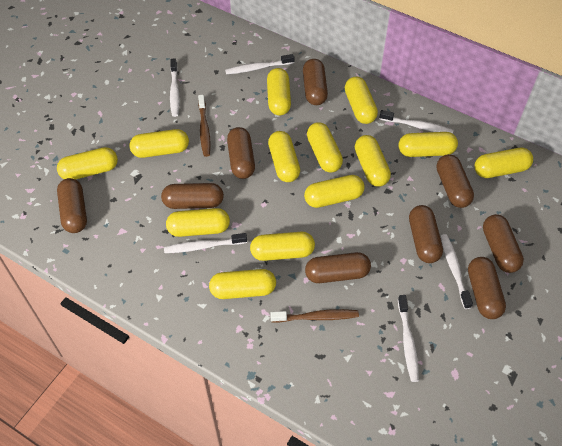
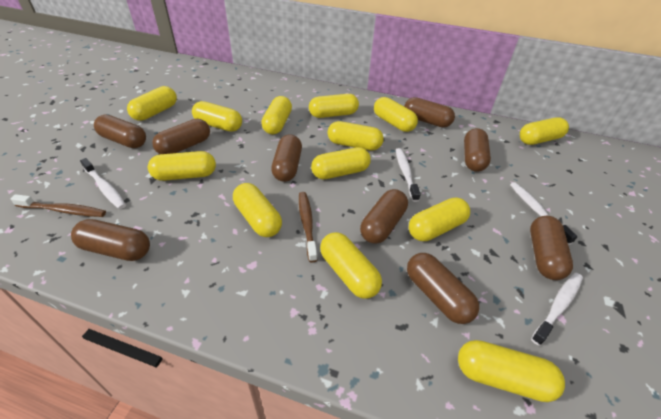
white toothbrush: [164,233,247,253] [170,59,180,117] [225,54,294,75] [379,110,453,134] [398,295,419,382] [441,234,473,309] = 6 -> [80,158,126,209] [396,148,421,202] [510,182,578,245] [531,273,583,346] = 4

